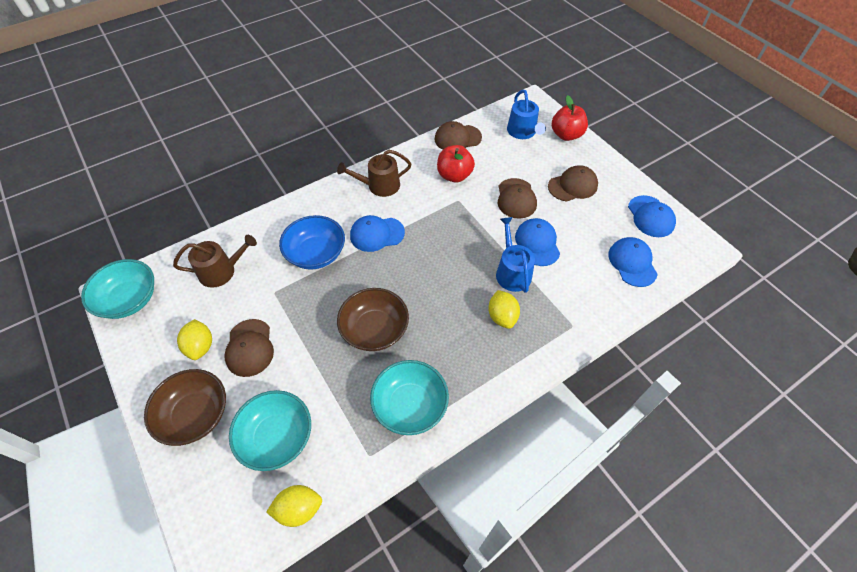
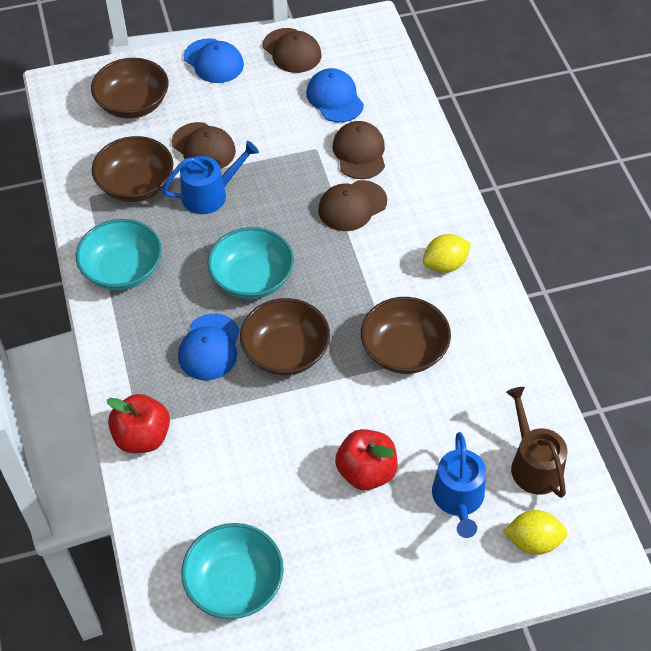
blue bowl: [279,215,345,270] = 1 -> none = 0
blue cap: [350,215,405,252] [515,218,560,266] [608,237,658,287] [628,195,676,237] = 4 -> [178,313,240,380] [184,38,244,83] [306,68,364,122] = 3
brown bowl: [144,369,226,446] [337,288,409,351] = 2 -> [91,58,169,119] [92,136,174,202] [240,298,330,375] [361,297,451,374] = 4
brown watering can: [173,235,257,288] [337,150,411,197] = 2 -> [506,387,568,498] = 1
yellow lemon: [177,319,212,360] [266,485,322,527] [488,290,520,329] = 3 -> [423,234,471,273] [503,510,567,555] = 2

